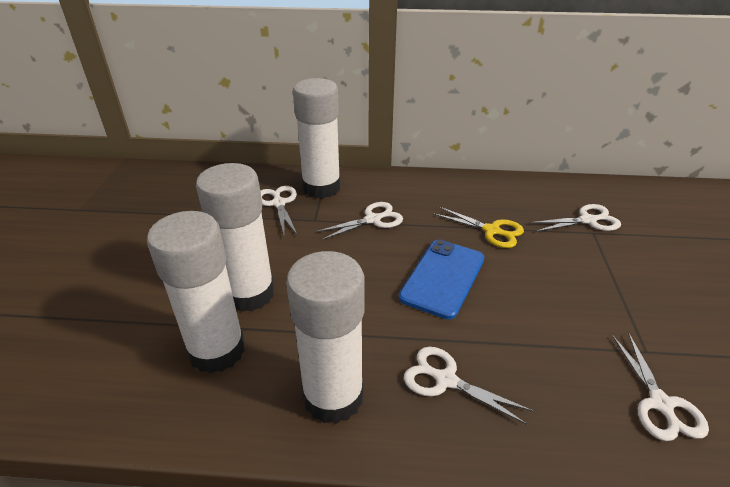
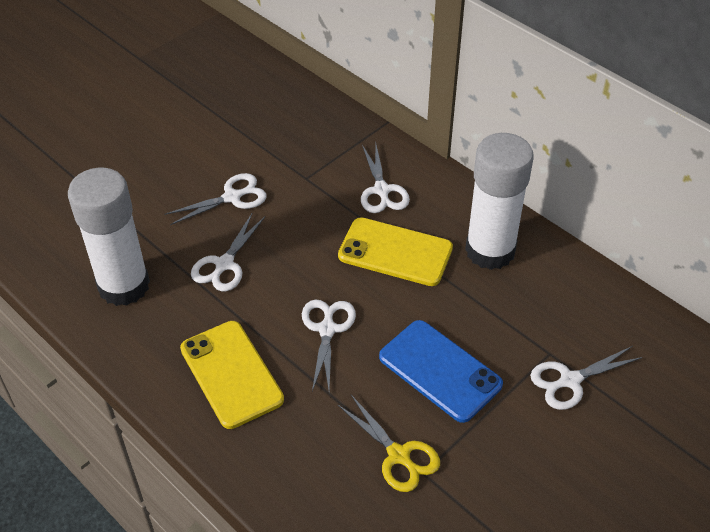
white glue stick: [147,211,245,374] [196,163,275,312] [286,251,364,424] [293,78,341,198] = 4 -> [68,168,150,306] [465,133,534,270] = 2
yellow phone: none = 0 -> [180,321,284,429] [338,217,453,286] = 2

